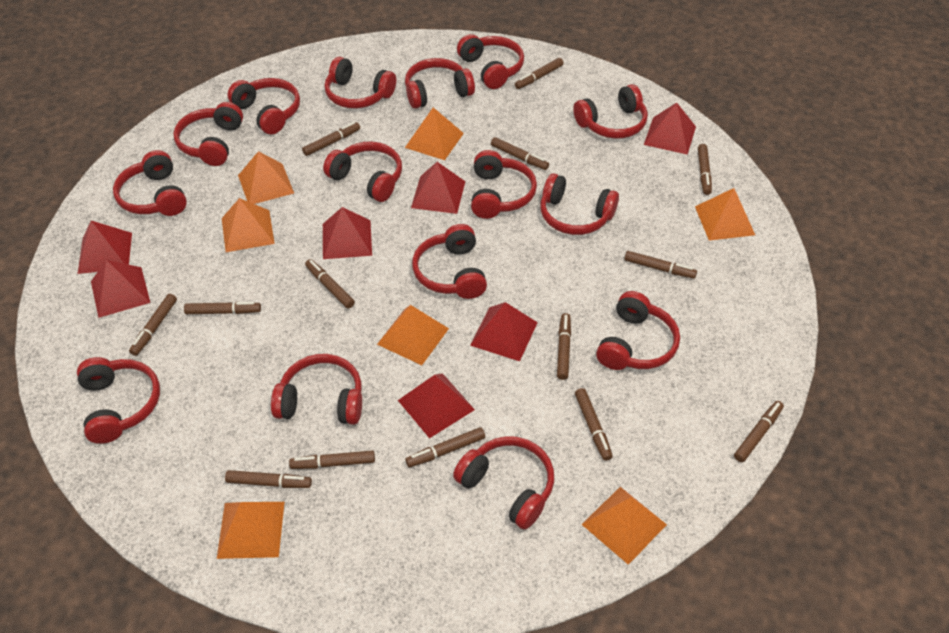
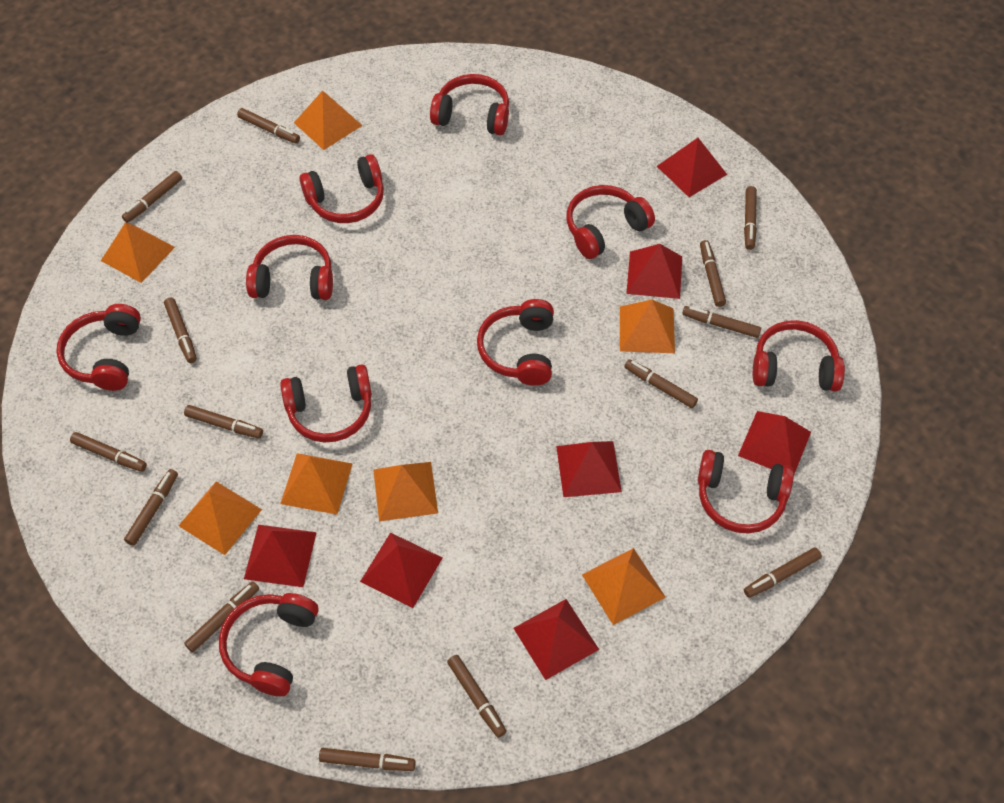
red headphones: [77,357,160,444] [113,150,187,216] [173,102,243,166] [227,78,300,134] [271,354,362,425] [323,142,402,202] [325,57,396,108] [405,58,475,109] [412,224,487,299] [453,436,554,530] [457,34,524,89] [471,150,537,219] [540,173,619,235] [573,84,648,139] [596,291,680,370] = 15 -> [56,304,141,391] [219,593,318,696] [246,235,333,300] [280,364,372,443] [300,154,384,223] [430,74,509,135] [477,299,554,386] [566,185,655,259] [698,450,794,534] [753,320,845,391] = 10

